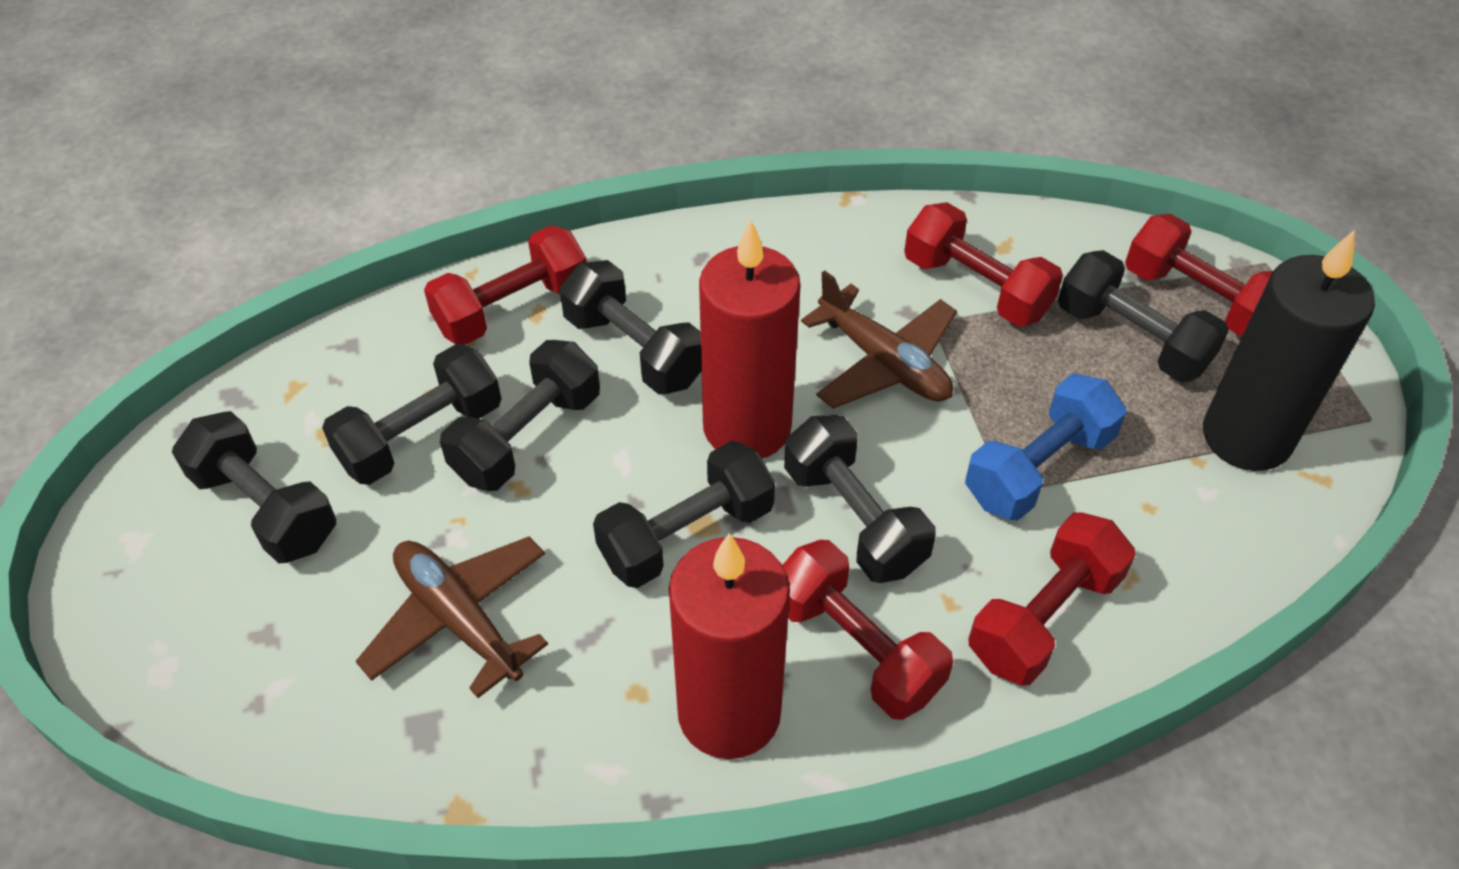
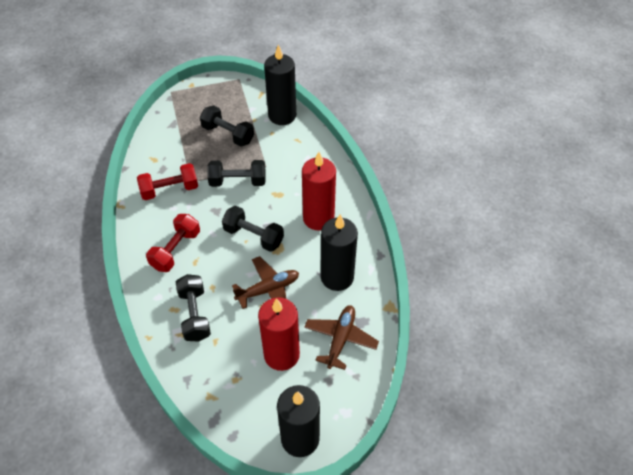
black candle: [1203,230,1375,471] = 1 -> [264,44,296,125] [277,385,320,457] [321,214,358,291] = 3
black dumbbell: [172,411,336,563] [322,344,502,485] [440,340,600,491] [559,260,701,394] [593,441,775,588] [784,415,935,583] [1058,250,1229,382] = 7 -> [176,274,211,342] [200,105,254,147] [207,160,266,187] [222,206,284,252] = 4
blue dumbbell: [965,373,1126,521] = 1 -> none = 0
red dumbbell: [424,225,586,345] [782,540,953,720] [904,202,1063,327] [969,512,1136,686] [1125,213,1273,337] = 5 -> [137,163,198,200] [146,214,200,272] = 2

